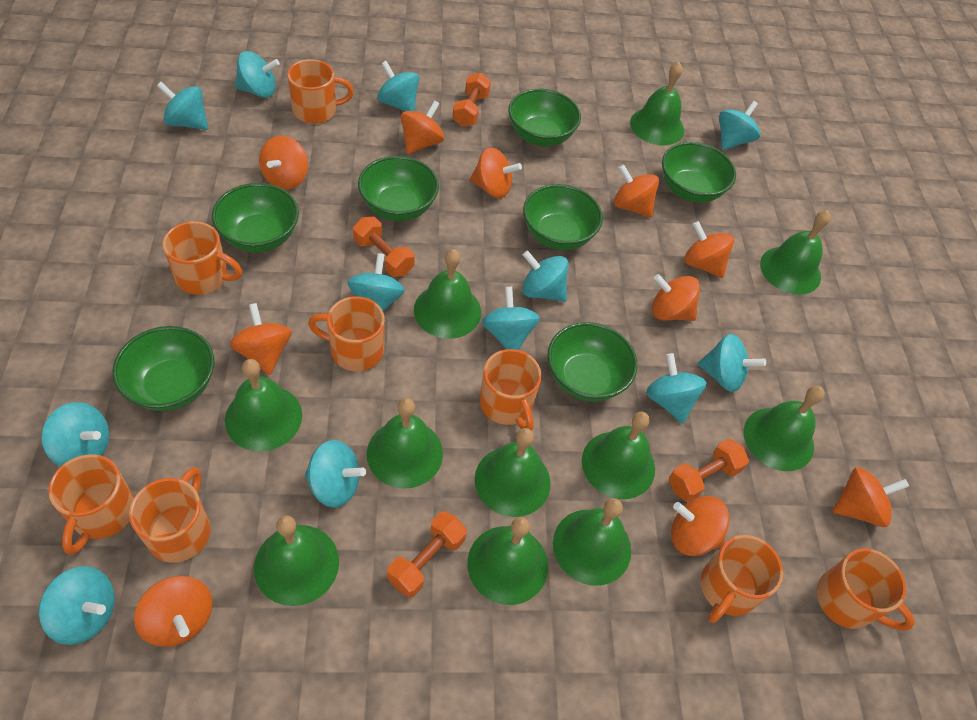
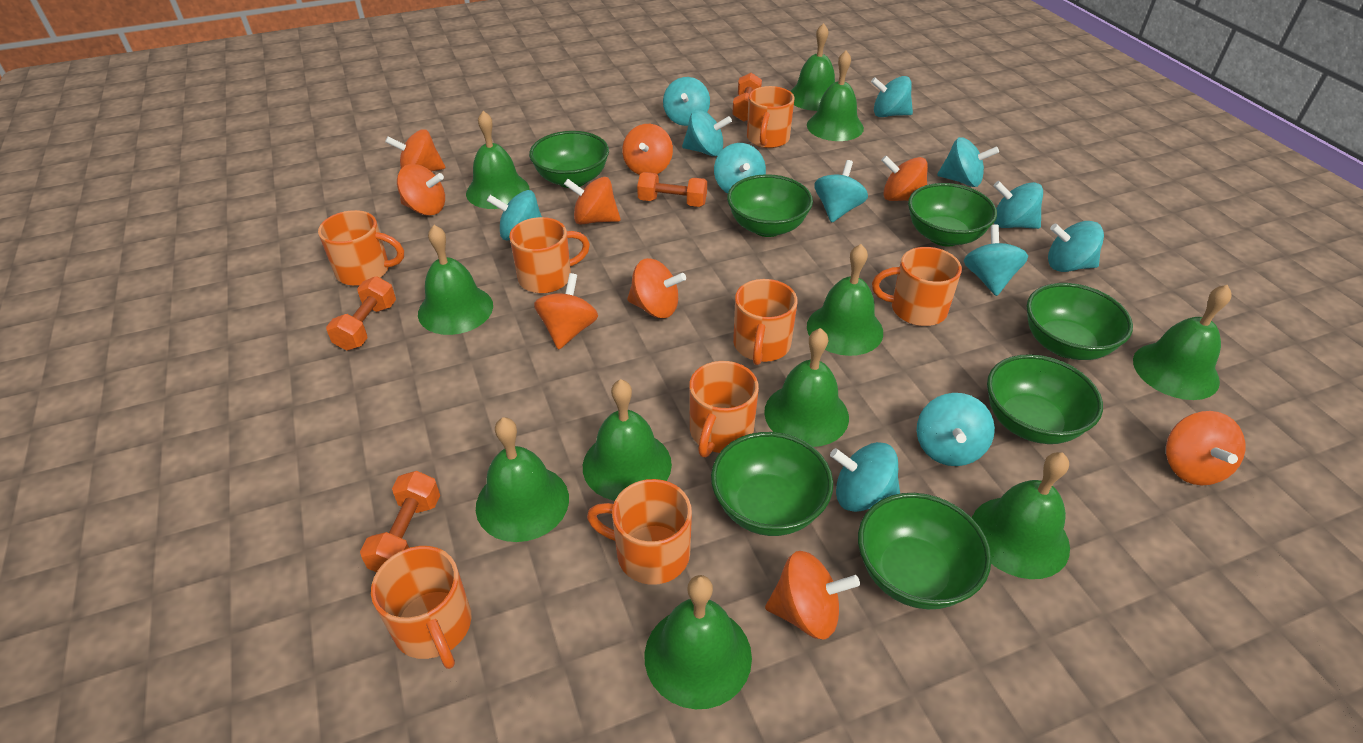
orange spinning top: [134,576,213,647] [230,303,292,375] [259,136,308,189] [401,100,444,154] [470,147,522,198] [613,164,659,218] [652,274,700,321] [671,496,730,556] [684,221,734,278] [832,467,909,527] = 10 -> [385,129,446,171] [397,164,445,216] [534,273,598,350] [564,177,621,225] [622,124,673,175] [627,258,686,318] [765,551,860,640] [881,156,928,201] [1166,411,1245,486] = 9

